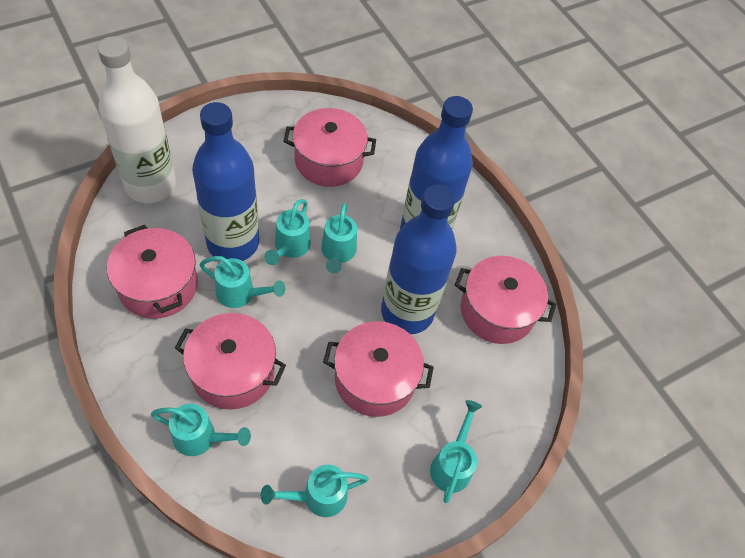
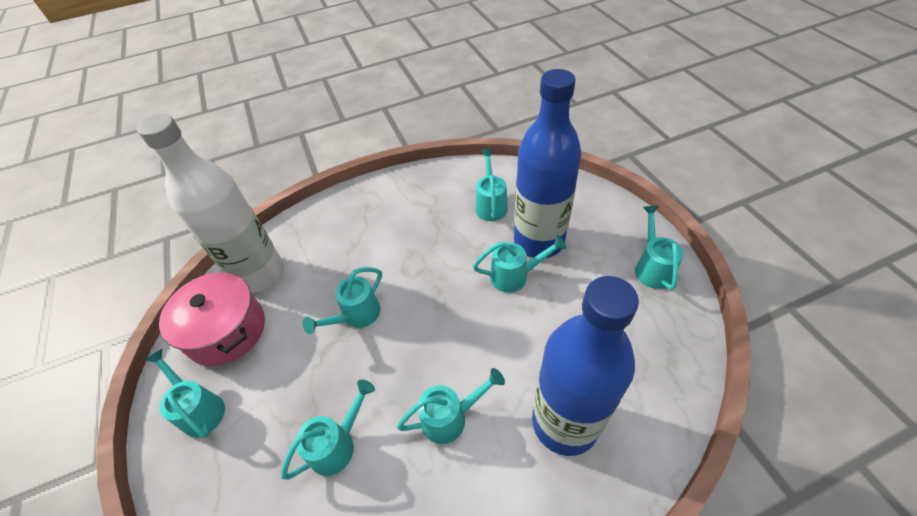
blue bottle: [192,102,259,261] [381,185,457,334] [400,96,473,229] = 3 -> [514,69,581,258] [532,276,639,456] = 2
pink pot: [107,225,198,319] [175,313,286,410] [283,108,376,187] [323,321,434,417] [455,256,556,344] = 5 -> [159,272,265,366] = 1
turquoise watering can: [151,404,251,456] [199,256,285,308] [261,465,369,517] [264,199,311,265] [321,203,357,273] [430,400,482,503] = 6 -> [145,349,225,438] [281,380,375,480] [303,267,382,334] [397,368,505,444] [473,235,567,293] [475,149,508,221] [635,205,683,290] = 7

